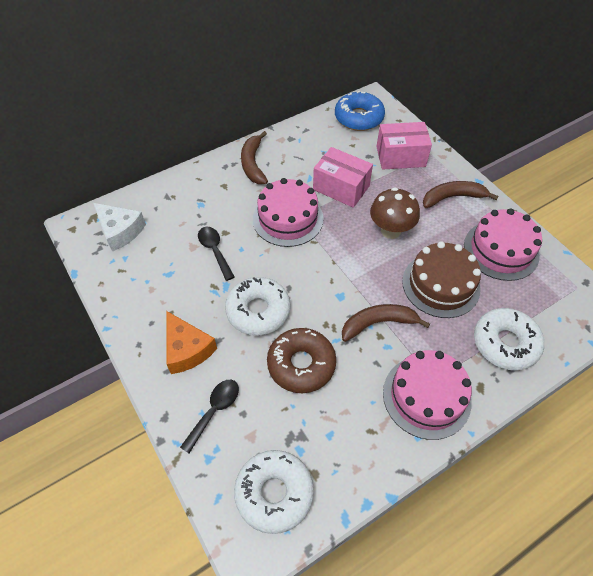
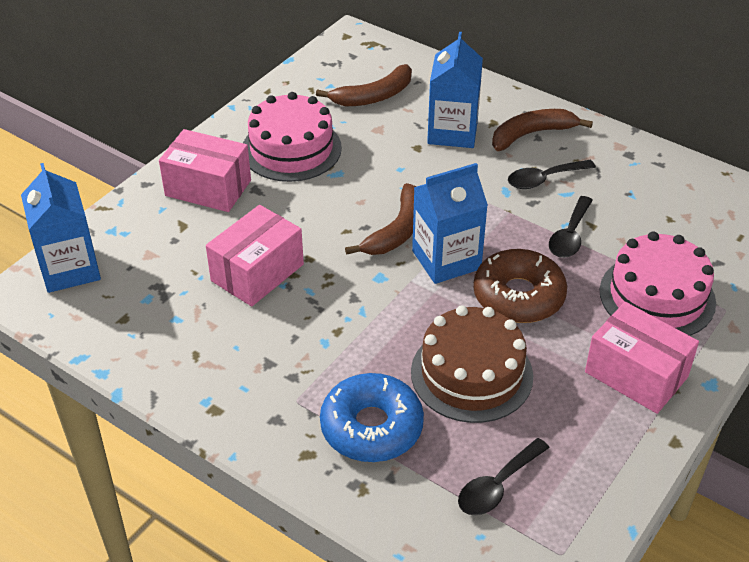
black spoon: [180,380,239,453] [198,227,235,281] = 2 -> [458,438,550,515] [508,160,596,189] [549,196,593,258] = 3
blue carton: none = 0 -> [21,163,101,293] [412,163,488,284] [427,32,483,148] = 3
brown mushroom: [370,187,420,239] = 1 -> none = 0
orange cheese: [166,311,217,374] = 1 -> none = 0
pink box: [313,147,373,208] [376,122,432,170] = 2 -> [159,129,251,212] [206,205,304,306] [585,302,699,414] = 3
pink cake: [253,178,324,247] [383,350,472,440] [464,208,542,281] = 3 -> [243,92,342,182] [600,231,716,336] = 2
white cheese: [93,203,146,252] = 1 -> none = 0
white donut: [225,277,290,336] [234,450,314,534] [474,308,544,370] = 3 -> none = 0

